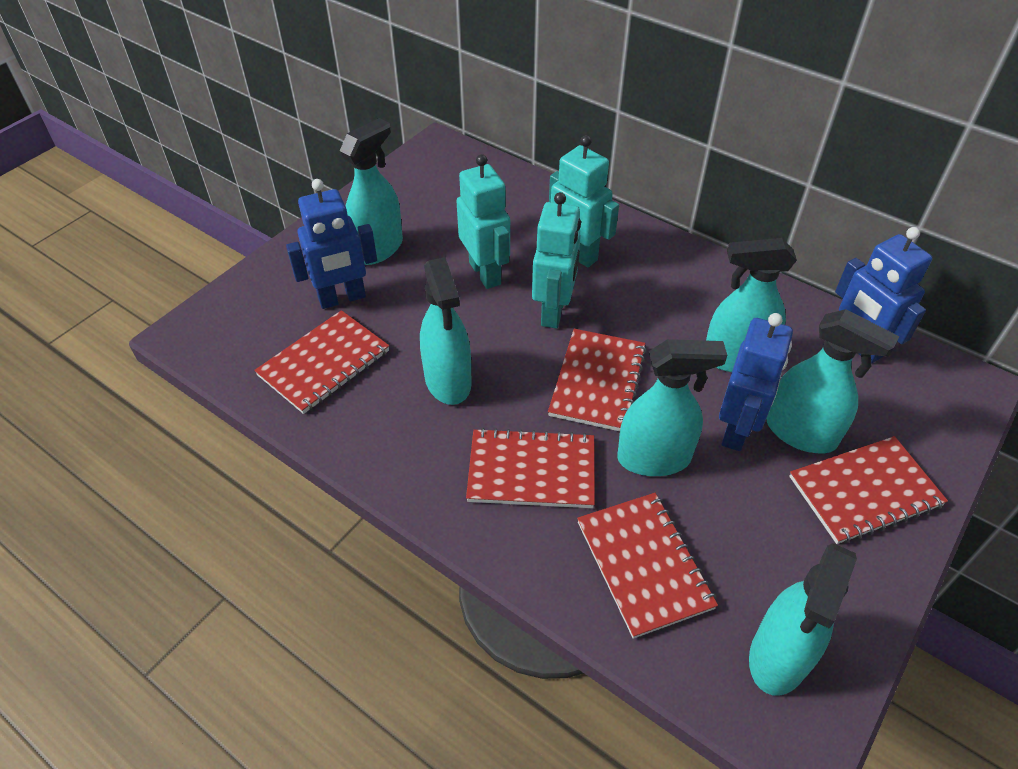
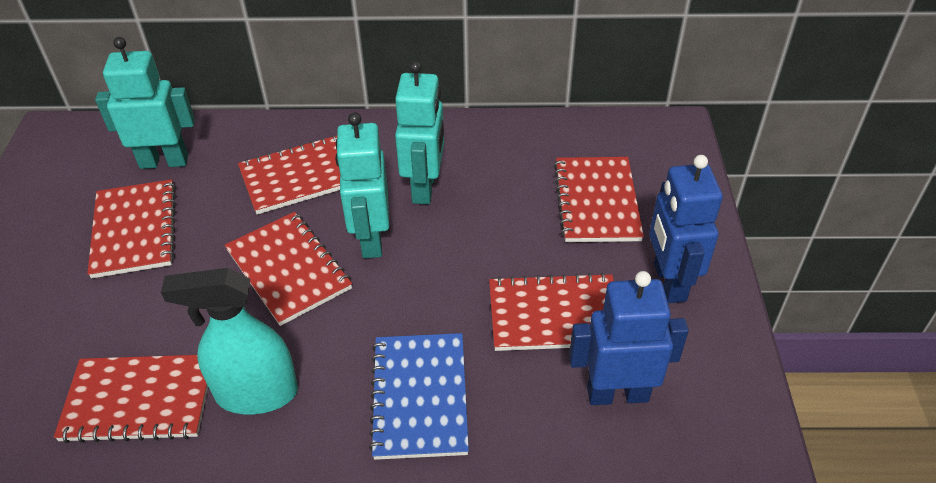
blue notebook: none = 0 -> [369,333,469,460] = 1
blue robot: [286,179,377,309] [719,313,793,451] [835,227,932,364] = 3 -> [569,271,689,405] [649,155,723,303] = 2
red notebook: [254,310,389,414] [466,428,595,508] [548,329,647,431] [577,493,718,639] [789,436,948,544] = 5 -> [54,355,208,443] [87,179,176,278] [225,212,352,326] [238,135,340,215] [489,272,614,351] [554,157,644,242] = 6
turquoise spray bottle: [340,118,403,265] [420,257,472,405] [617,339,727,476] [706,238,797,372] [749,543,857,696] [766,309,899,453] = 6 -> [161,268,298,414] = 1

